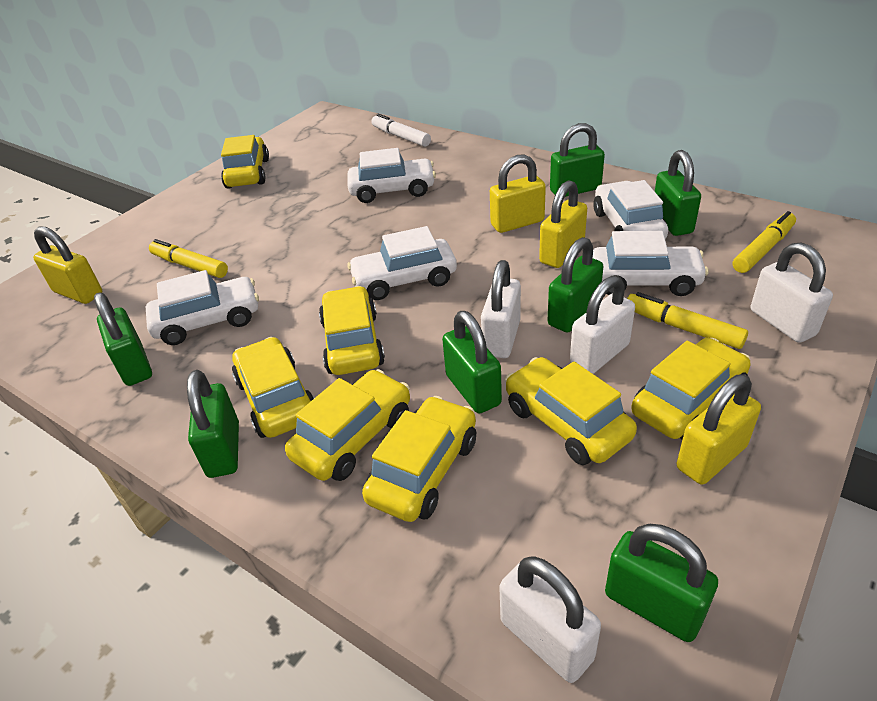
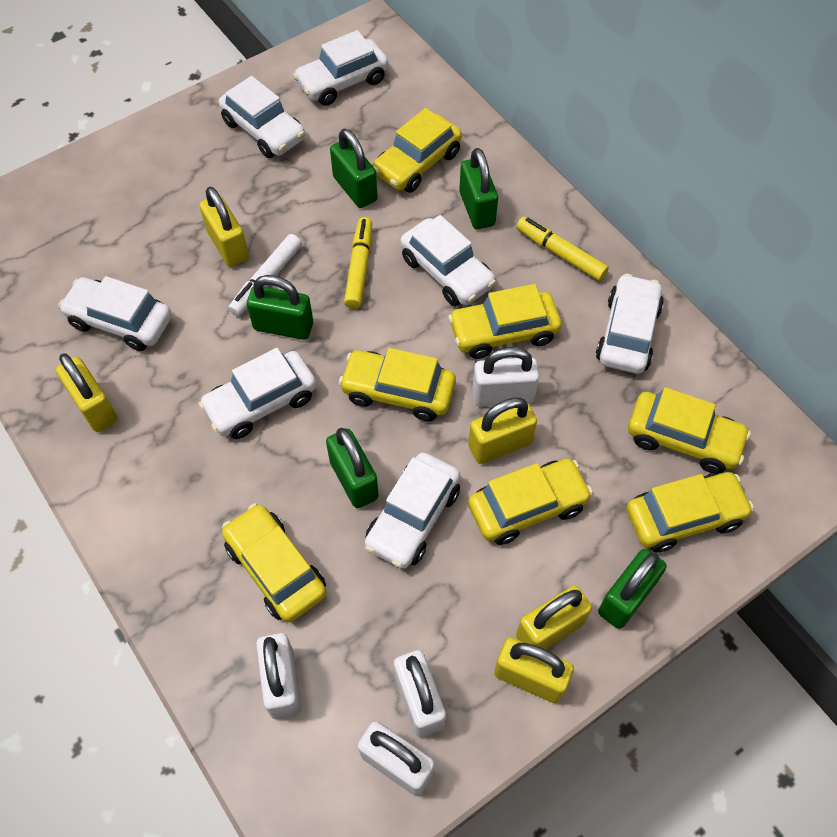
green padlock: [94,292,152,386] [187,370,239,478] [442,311,502,414] [547,237,604,333] [550,123,605,197] [605,524,718,642] [655,150,701,236] = 7 -> [247,275,313,340] [326,428,379,508] [330,129,378,208] [459,148,498,229] [598,549,666,629] = 5
white car: [146,270,259,345] [347,148,436,203] [347,226,457,300] [593,231,709,296] [594,180,668,239] = 5 -> [58,276,172,351] [199,348,317,439] [219,76,305,158] [293,30,388,106] [365,453,460,569] [400,215,496,306] [596,274,664,374] = 7
yellow marker: [149,239,228,278] [627,292,748,349] [733,211,796,273] = 3 -> [344,217,372,309] [516,217,609,281] = 2
yellow padlock: [33,226,102,304] [490,154,546,233] [539,180,587,268] [677,374,761,484] = 4 -> [56,353,118,432] [199,187,249,267] [468,397,537,464] [494,637,574,703] [516,586,592,650] = 5

